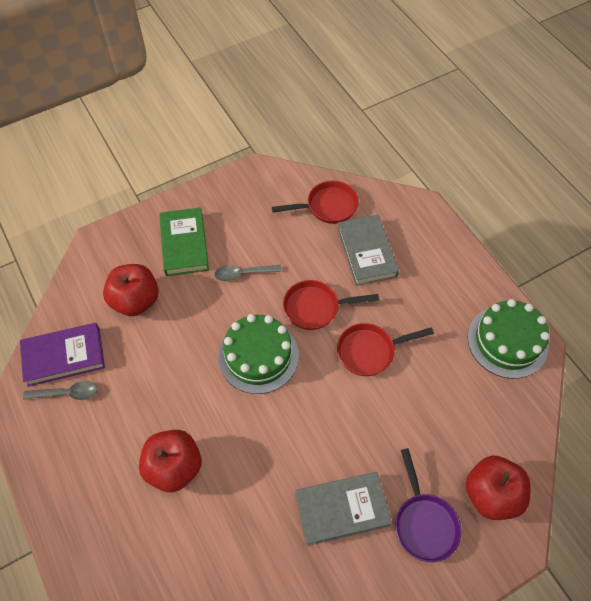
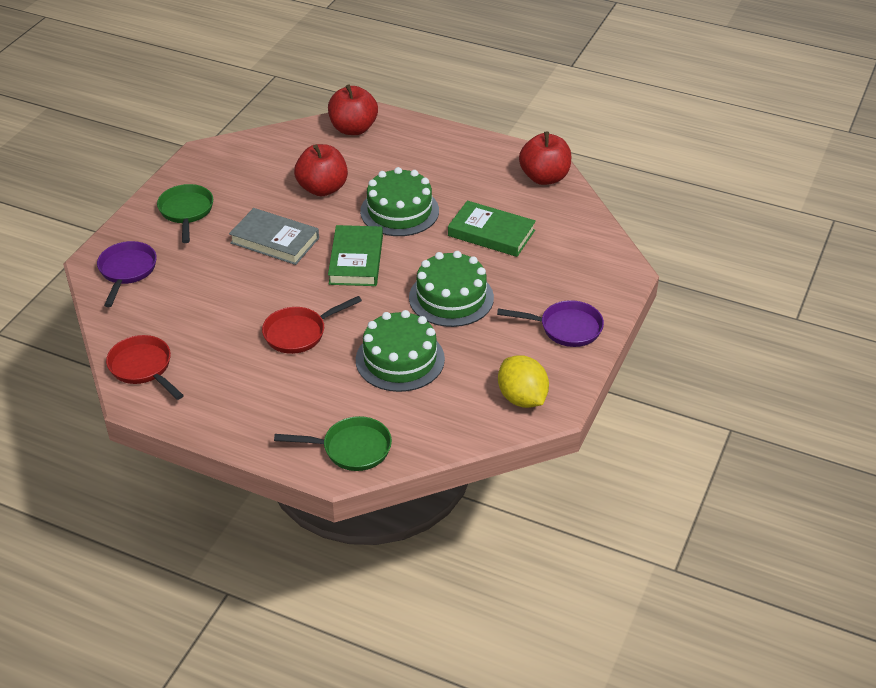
green book: [159,207,209,276] = 1 -> [328,225,383,286] [448,201,536,257] = 2
green cake: [218,314,299,394] [468,299,550,379] = 2 -> [356,310,445,392] [360,167,439,236] [409,251,494,327] = 3
green pan: none = 0 -> [157,184,213,243] [274,416,392,471] = 2
grey book: [295,472,392,546] [338,215,399,286] = 2 -> [229,208,319,265] = 1
grey spoon: [23,381,97,400] [214,265,282,281] = 2 -> none = 0
purple book: [20,323,105,387] = 1 -> none = 0
purple pan: [396,448,462,562] = 1 -> [97,241,157,307] [497,300,604,347] = 2
red pan: [272,181,359,224] [283,280,379,330] [337,323,434,376] = 3 -> [106,335,184,400] [262,296,362,354] = 2
yellow lemon: none = 0 -> [498,355,549,408] = 1

